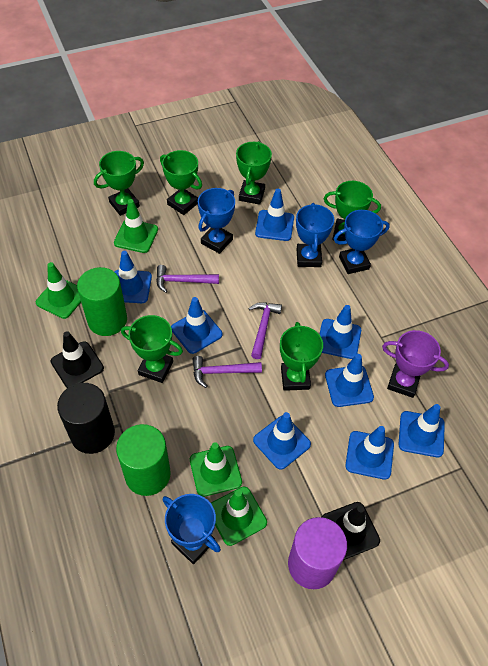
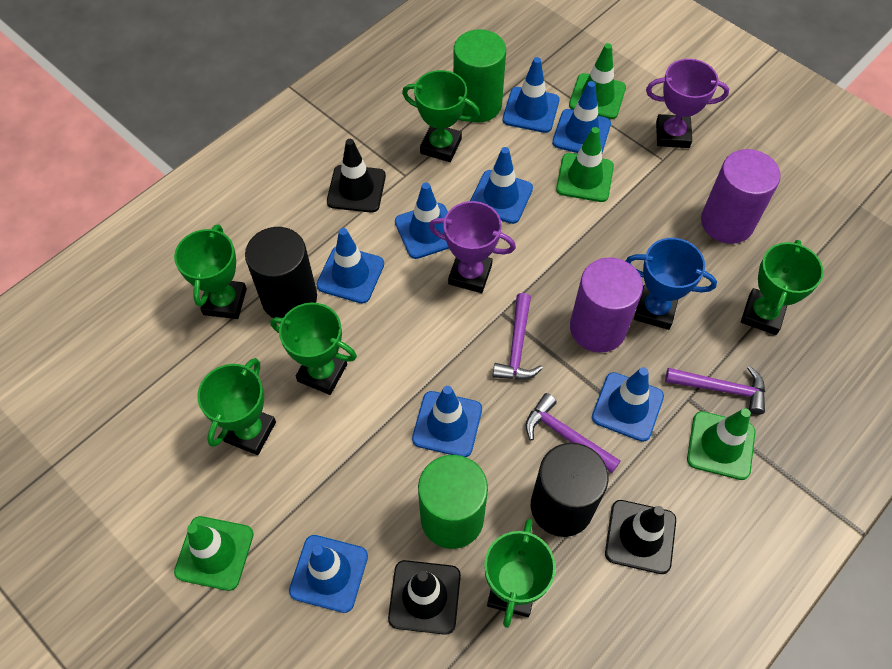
black cylinder: [57,383,115,454] = 1 -> [245,227,317,318] [531,443,608,537] = 2
black traffic cone: [51,331,104,388] [322,502,380,560] = 2 -> [327,139,386,213] [388,560,461,635] [605,500,676,574] = 3
blue trophy: [162,494,221,564] [198,188,235,254] [296,203,334,267] [334,210,390,274] = 4 -> [626,238,717,330] = 1
purple cylinder: [288,517,347,589] = 1 -> [570,257,643,353] [701,149,781,244] = 2
purple trophy: [382,330,449,398] = 1 -> [429,201,516,293] [646,59,729,148] = 2

